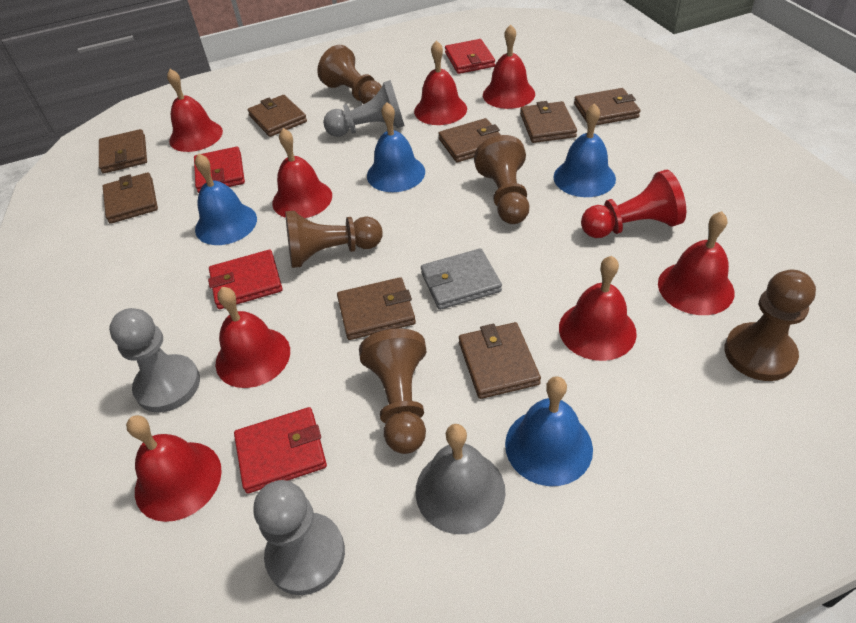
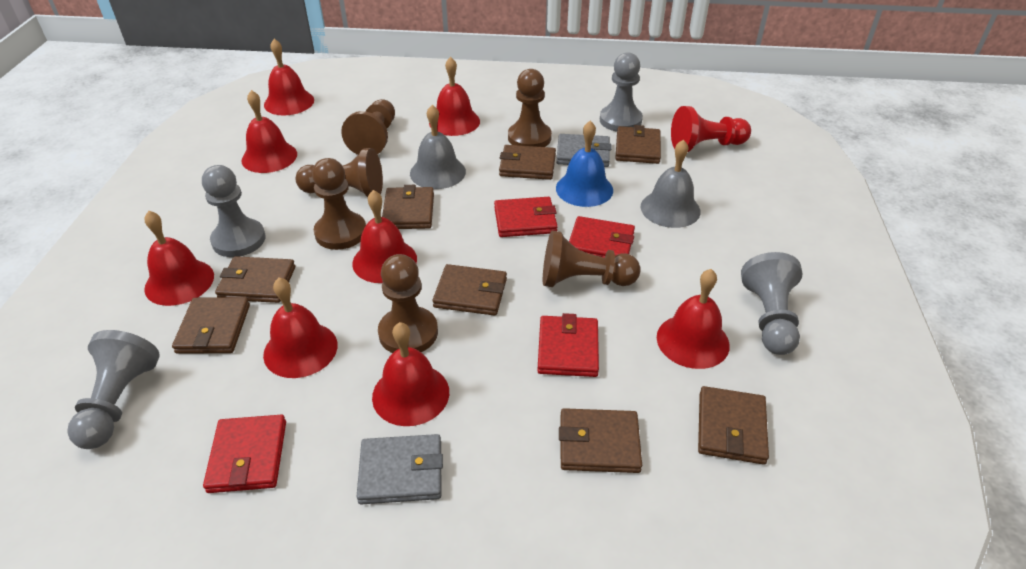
blue bell: [195,153,257,245] [367,102,425,192] [505,376,593,486] [554,103,616,197] = 4 -> [556,121,613,207] = 1
brown pawn: [285,211,383,268] [317,45,382,104] [359,328,426,454] [474,135,529,224] [724,270,816,381] = 5 -> [295,148,383,197] [312,158,366,250] [341,99,395,155] [378,254,438,353] [508,69,552,147] [543,231,641,287] = 6
grey bell: [415,424,506,534] = 1 -> [410,105,466,189] [641,139,701,228] = 2
grey pawn: [109,308,200,413] [254,480,345,595] [323,80,405,137] = 3 -> [67,330,160,449] [202,165,265,257] [600,52,643,131] [741,252,802,355] = 4
grey wallet: [421,248,502,310] = 1 -> [357,434,443,504] [556,134,611,167] = 2

